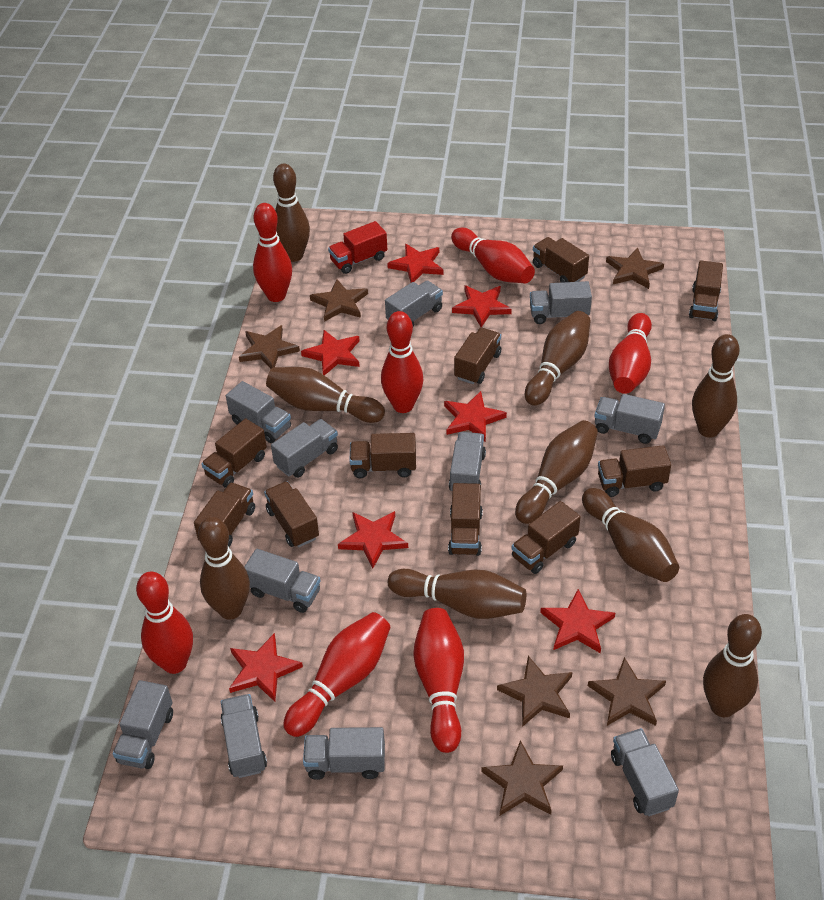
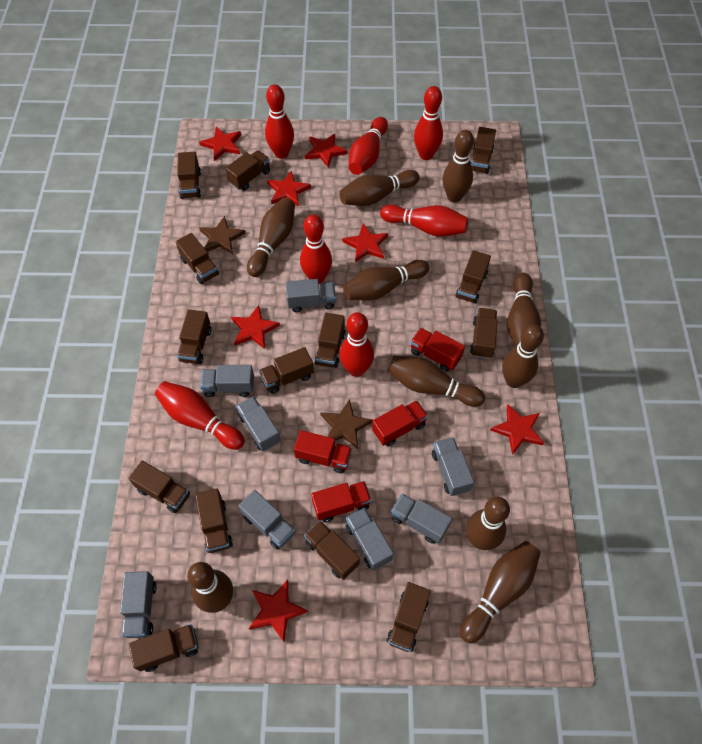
brown bowling pin: [198,517,250,620] [266,367,385,423] [273,164,310,262] [388,569,526,619] [515,420,598,524] [525,311,591,406] [582,488,679,582] [692,334,739,438] [703,614,762,717] = 9 -> [187,562,233,613] [247,198,295,277] [339,170,420,206] [343,260,429,300] [387,356,485,407] [443,130,474,203] [460,541,541,643] [466,497,510,550] [502,324,544,388] [507,273,541,346] = 10
brown star: [239,325,300,369] [310,279,368,322] [481,740,563,816] [497,656,572,727] [588,657,666,726] [606,247,664,289] = 6 -> [199,216,246,254] [320,399,373,449] = 2
brown truck: [194,483,255,547] [201,418,267,488] [264,481,319,547] [349,433,416,478] [448,483,483,556] [454,328,501,384] [512,501,581,574] [533,237,589,283] [598,445,671,497] [689,260,723,321] = 10 -> [128,461,190,513] [129,624,198,672] [176,233,219,284] [177,152,201,199] [177,309,211,364] [195,489,233,553] [225,150,270,191] [259,347,314,394] [304,520,360,580] [315,313,346,368] [387,582,431,652] [455,250,491,304] [470,308,498,359] [471,127,496,174] = 14
grey truck: [113,680,173,769] [221,694,267,778] [226,381,291,443] [244,549,321,613] [271,419,338,478] [303,727,385,780] [385,281,443,327] [449,432,486,491] [530,281,592,324] [594,394,665,444] [611,728,679,816] = 11 -> [120,571,157,638] [200,365,254,397] [236,396,280,451] [238,490,295,550] [286,279,336,312] [346,508,394,571] [391,493,452,544] [432,437,474,496] = 8
red truck: [328,221,387,274] = 1 -> [294,430,352,473] [311,481,371,522] [372,400,428,447] [411,328,465,372] = 4

